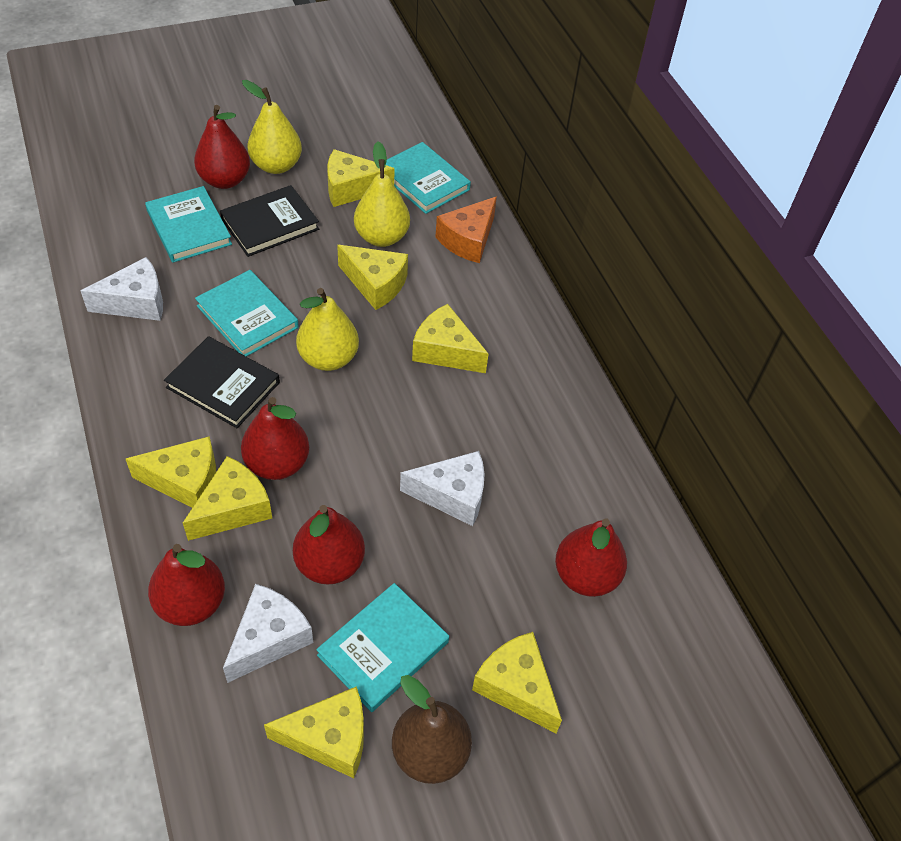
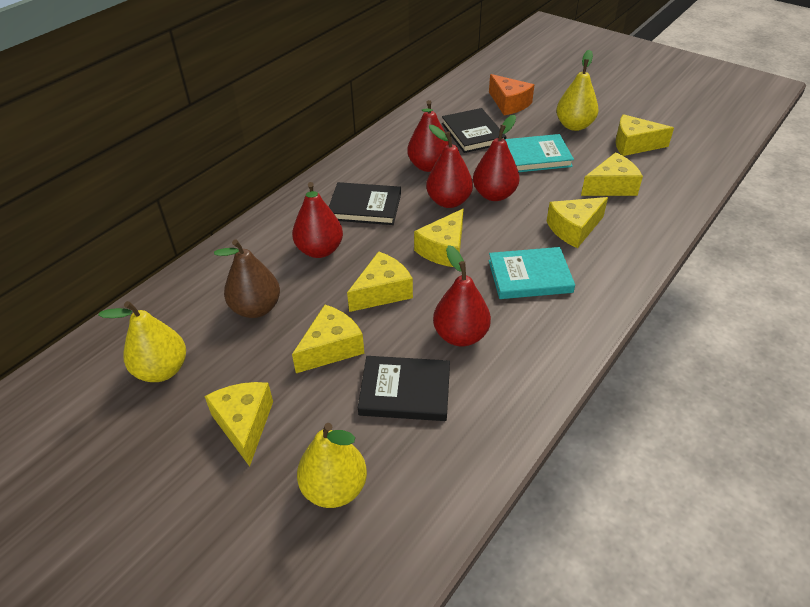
black book: [164,336,280,428] [220,185,319,257] = 2 -> [329,182,401,225] [358,356,450,421] [442,108,506,153] = 3
turquoise book: [145,186,232,263] [195,270,299,357] [316,583,449,712] [386,142,471,214] = 4 -> [488,247,575,299] [505,134,574,172] = 2
white cheese: [81,257,163,321] [223,584,313,683] [400,451,484,526] = 3 -> none = 0

